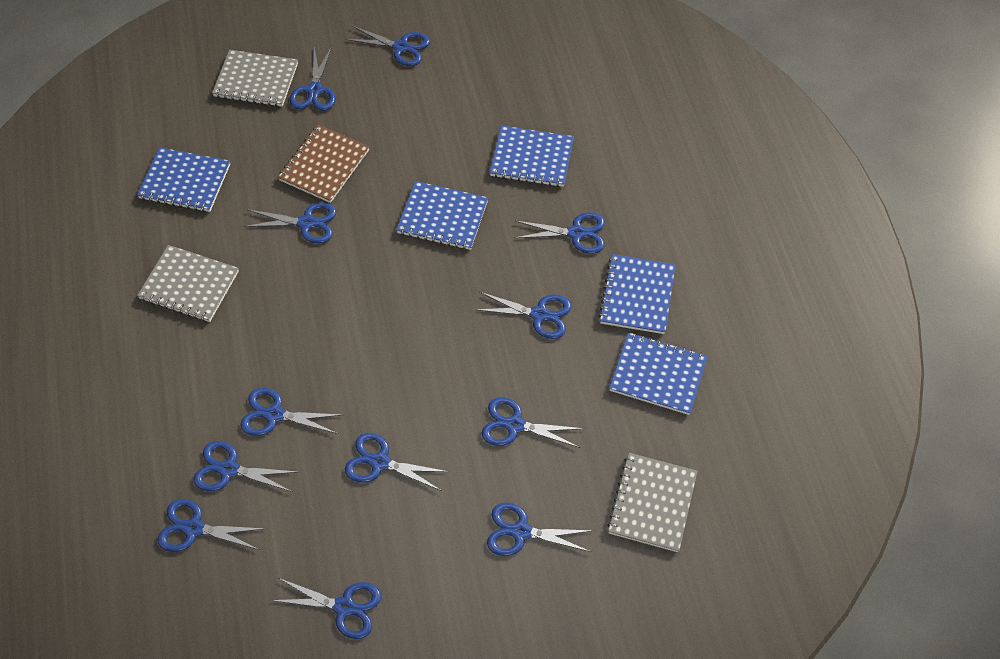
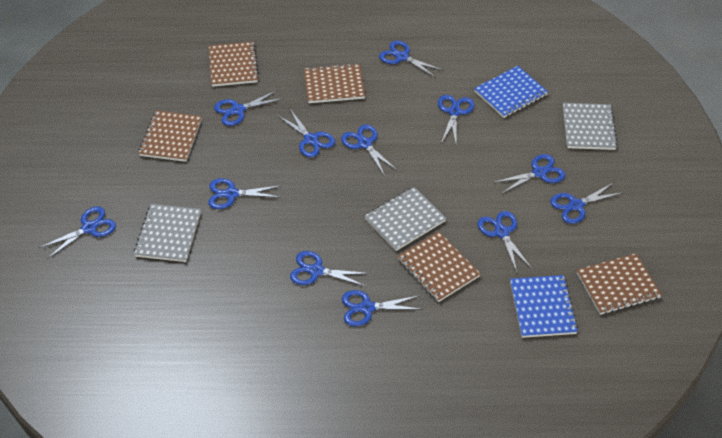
blue notebook: [137,147,230,212] [396,181,488,250] [490,125,574,187] [599,254,676,334] [609,332,708,415] = 5 -> [474,66,548,118] [510,275,578,338] = 2
brown notebook: [278,125,369,203] = 1 -> [138,110,202,162] [209,42,259,87] [304,63,365,103] [398,231,481,302] [577,253,662,315] = 5

